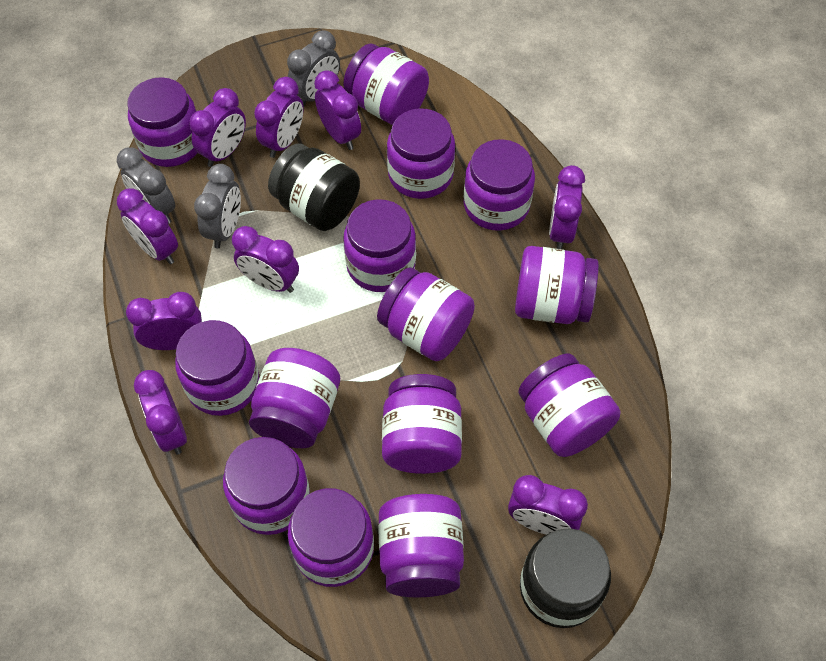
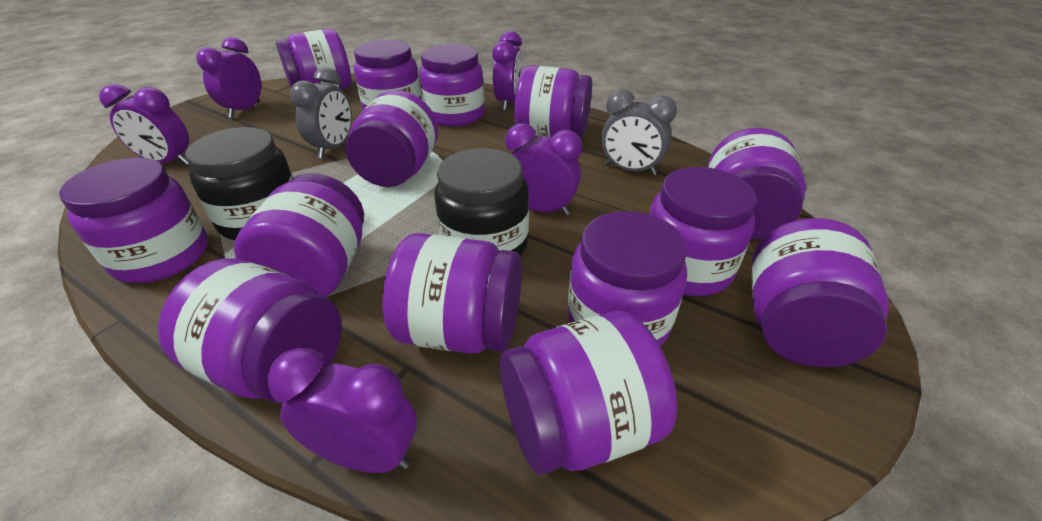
grey clock: [117,147,175,224] [194,164,241,248] [287,30,340,107] = 3 -> [290,67,352,158] [601,89,677,175] = 2
purple clock: [117,188,178,264] [126,292,202,350] [134,370,187,455] [189,88,246,167] [232,226,299,293] [254,77,304,158] [314,70,361,150] [508,475,588,535] [549,165,585,249] = 9 -> [99,84,189,165] [196,37,261,118] [267,348,417,473] [492,31,522,110] [505,123,582,215] = 5

